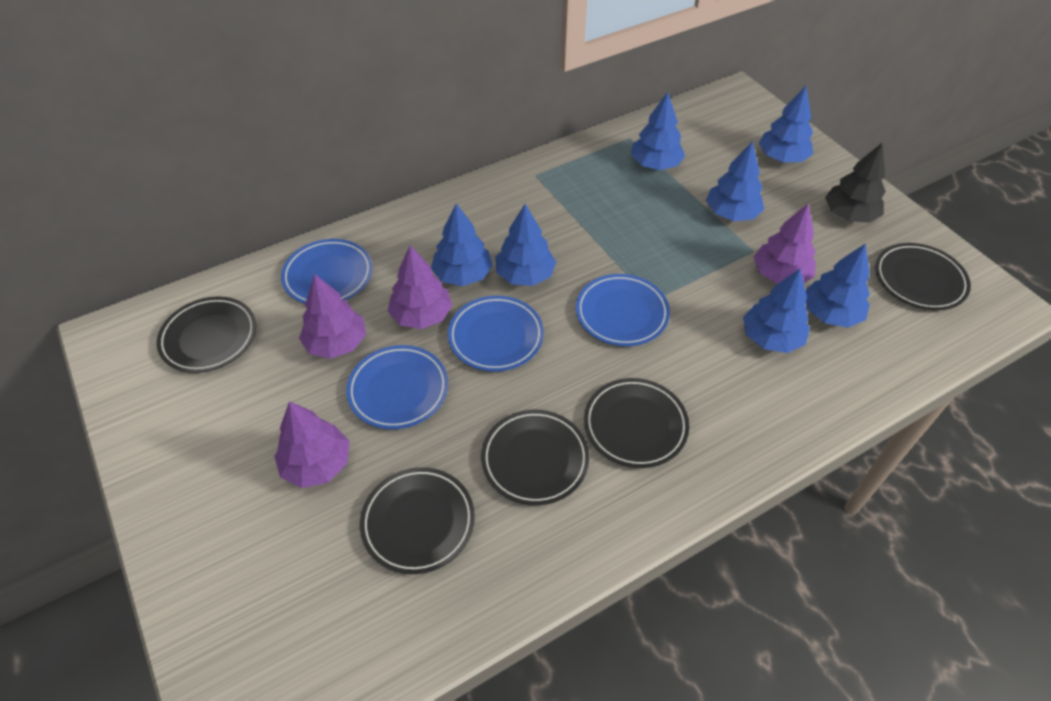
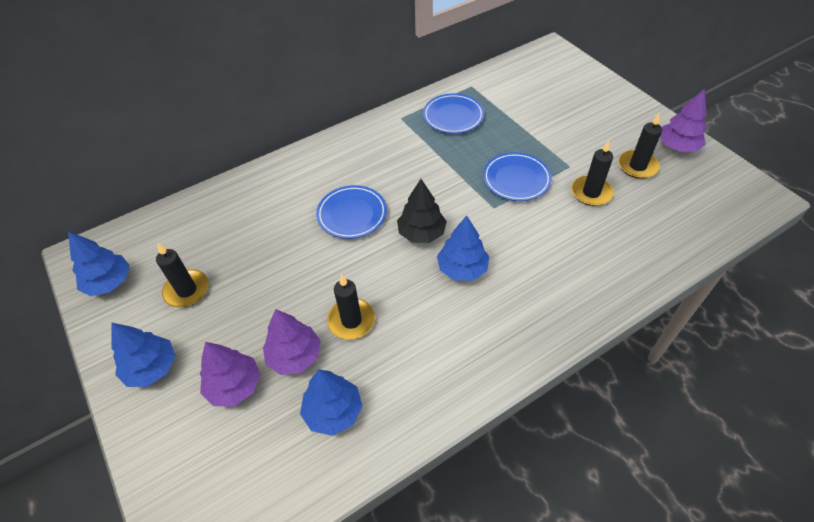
black candle: none = 0 -> [156,243,209,307] [327,274,375,340] [571,140,614,206] [618,113,662,179] = 4
black plate: [157,297,256,373] [360,467,475,574] [481,410,589,505] [584,378,689,468] [875,243,971,310] = 5 -> none = 0
blue plate: [281,239,372,304] [346,345,448,429] [448,296,544,372] [576,274,670,346] = 4 -> [316,185,387,239] [423,93,484,134] [483,152,552,201] = 3
blue tree: [431,204,493,286] [495,204,556,286] [631,92,685,170] [706,141,764,221] [743,269,810,353] [759,86,813,162] [806,243,870,328] = 7 -> [68,231,130,296] [111,322,175,387] [300,370,362,436] [437,216,489,281] = 4
purple tree: [274,401,350,488] [299,274,366,359] [388,245,452,329] [754,204,816,284] = 4 -> [200,342,260,406] [263,309,321,375] [660,89,707,152] = 3

